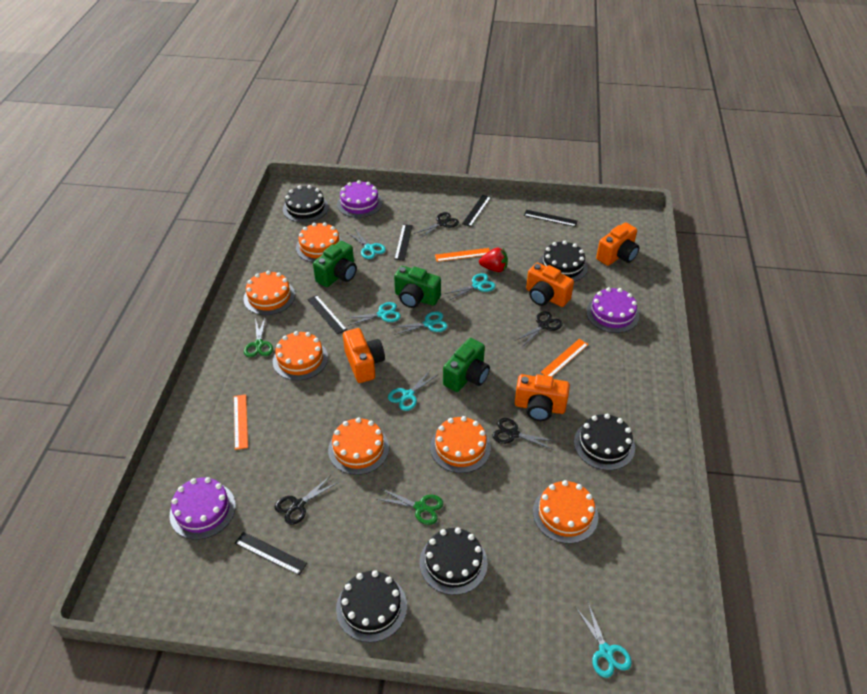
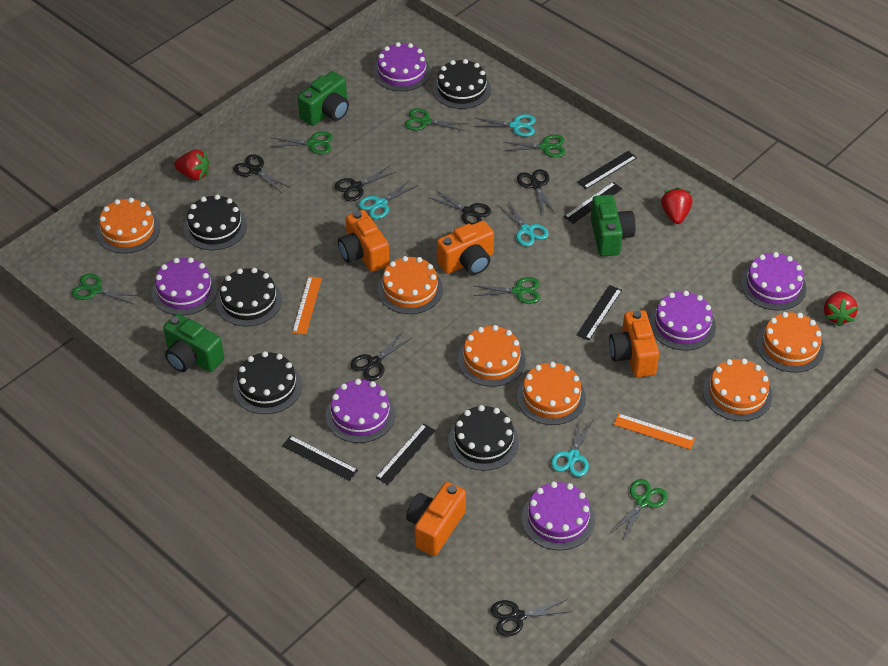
black scissors: [275,475,338,525] [414,212,459,239] [492,418,555,450] [515,311,563,347] = 4 -> [234,154,289,192] [334,166,396,201] [350,333,412,381] [429,190,491,225] [491,599,572,637] [517,169,556,214] = 6
green scissors: [244,318,273,357] [377,489,443,525] = 2 -> [72,274,139,305] [270,131,333,154] [405,108,468,131] [473,277,540,304] [503,135,566,158] [611,479,668,541] = 6
orange ruler: [234,394,248,450] [435,248,490,262] [540,339,588,377] = 3 -> [292,276,322,335] [614,413,695,450] = 2
purple cake: [170,477,236,540] [337,180,382,218] [586,287,639,333] = 3 -> [152,257,218,315] [326,379,395,443] [373,42,431,91] [521,481,595,550] [649,290,716,351] [741,252,807,311] = 6
red strawberry: [479,248,508,272] = 1 -> [174,150,210,180] [661,187,693,224] [824,291,858,326] = 3
turquoise scissors: [347,302,401,326] [348,228,386,259] [388,369,439,411] [394,311,447,335] [445,273,496,300] [576,603,632,678] = 6 -> [358,180,418,219] [474,114,536,137] [497,201,549,246] [551,419,593,477] = 4

